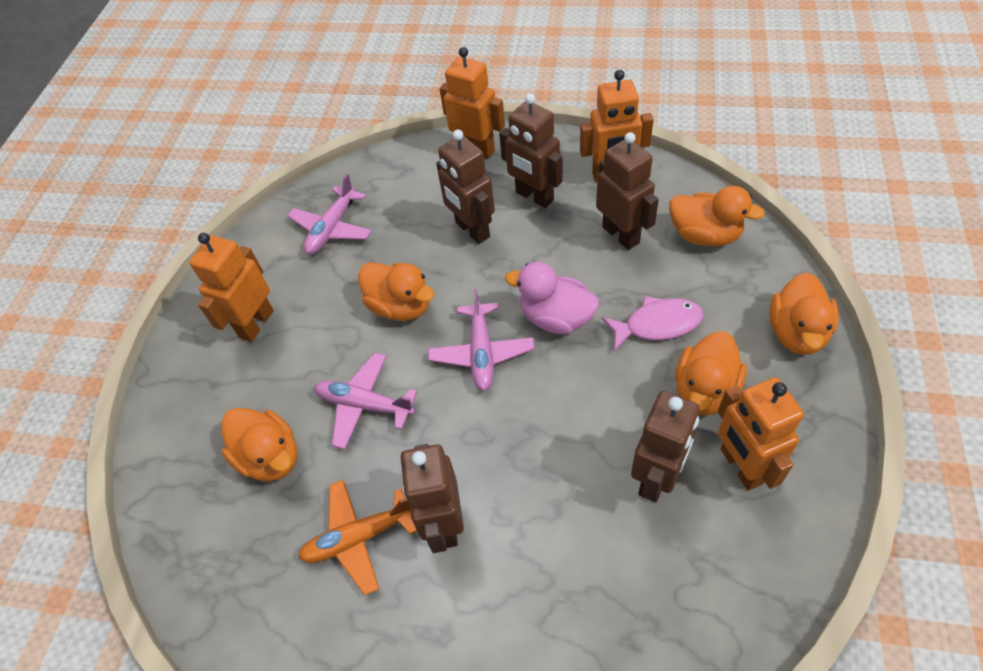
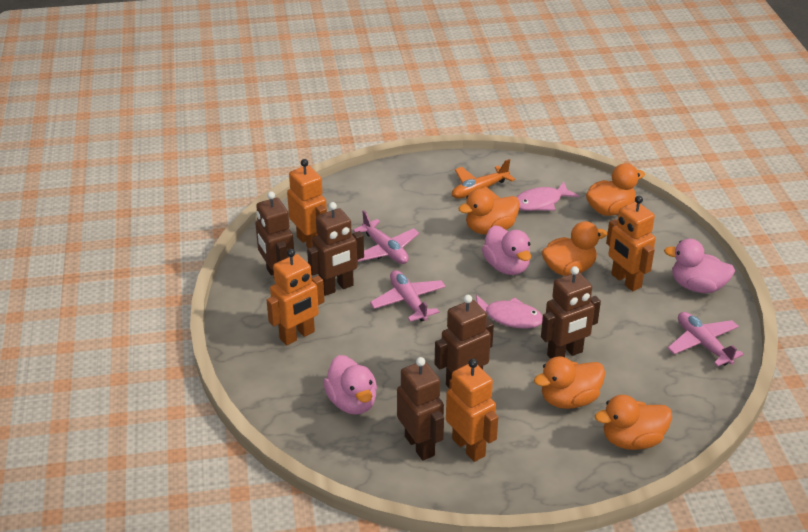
pink duck: [505,262,599,334] = 1 -> [323,355,377,415] [482,225,531,275] [664,239,735,293] = 3
pink fish: [601,296,704,351] = 1 -> [476,295,543,329] [517,182,579,211] = 2

